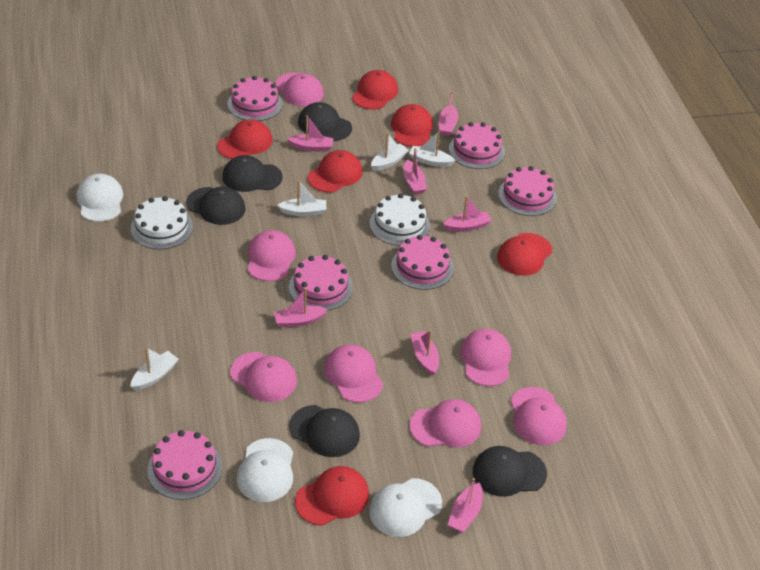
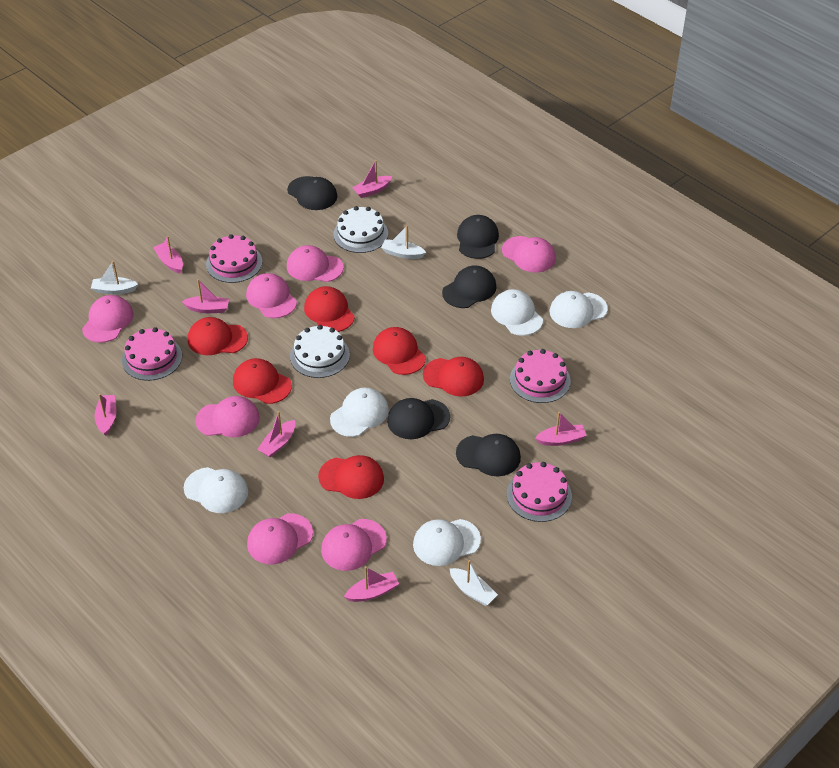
pink cake: [147,430,222,500] [227,76,282,121] [289,255,353,311] [391,235,454,290] [449,122,505,169] [498,166,557,216] = 6 -> [122,327,182,381] [206,234,262,283] [507,462,572,522] [510,349,571,403] = 4
white boat: [130,347,178,390] [277,180,327,216] [371,133,409,171] [409,131,456,167] = 4 -> [91,261,138,294] [381,225,426,259] [450,560,498,606] = 3
white cap: [77,174,123,222] [237,438,293,502] [369,478,442,537] = 3 -> [184,467,248,513] [330,388,389,437] [413,519,481,566] [491,289,543,336] [550,291,608,328] = 5

